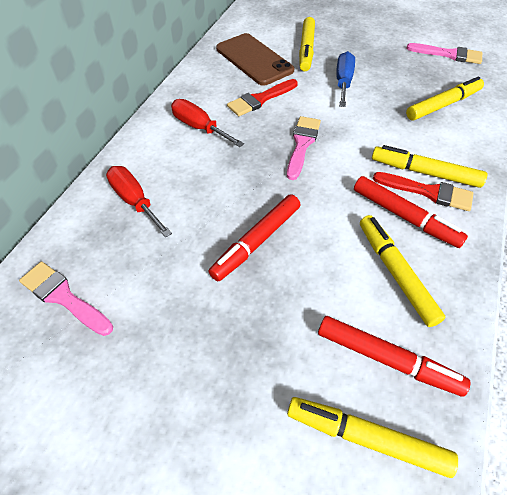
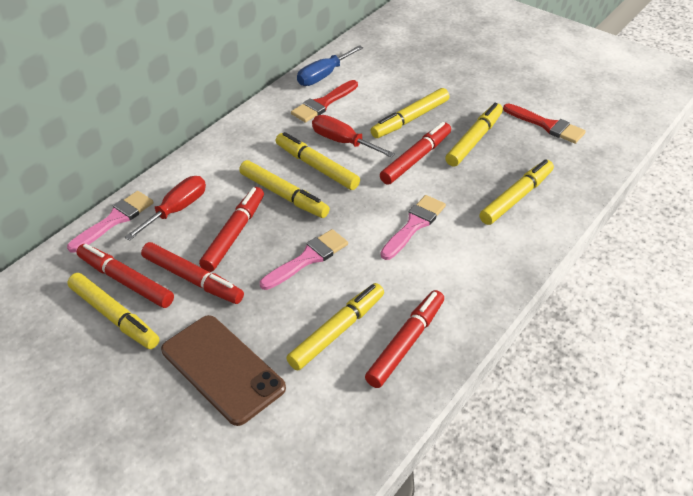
red marker: [208,194,300,281] [318,316,471,397] [354,176,468,248] = 3 -> [77,244,174,308] [141,242,244,304] [199,187,264,272] [365,290,444,388] [380,122,451,185] = 5
yellow marker: [287,397,458,478] [299,17,315,71] [360,215,446,327] [372,145,487,188] [406,77,484,120] = 5 -> [67,273,160,349] [239,160,330,218] [276,132,360,190] [286,283,384,371] [371,88,449,138] [445,103,503,167] [479,159,554,225] = 7

